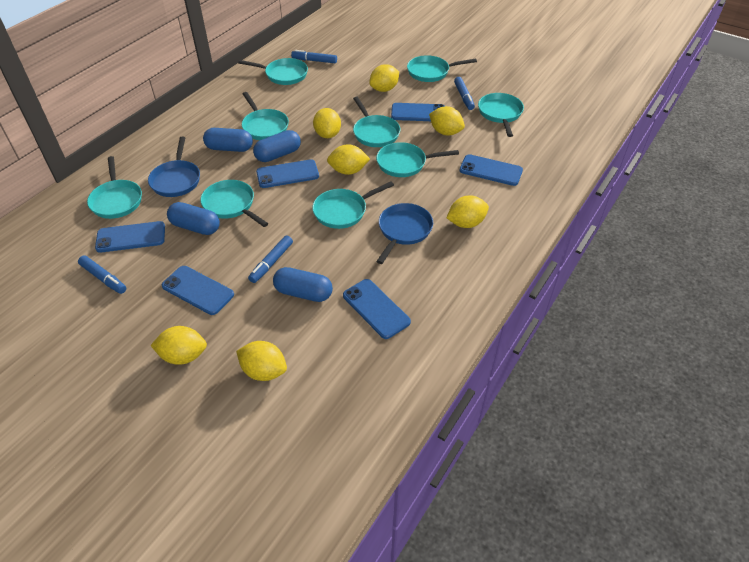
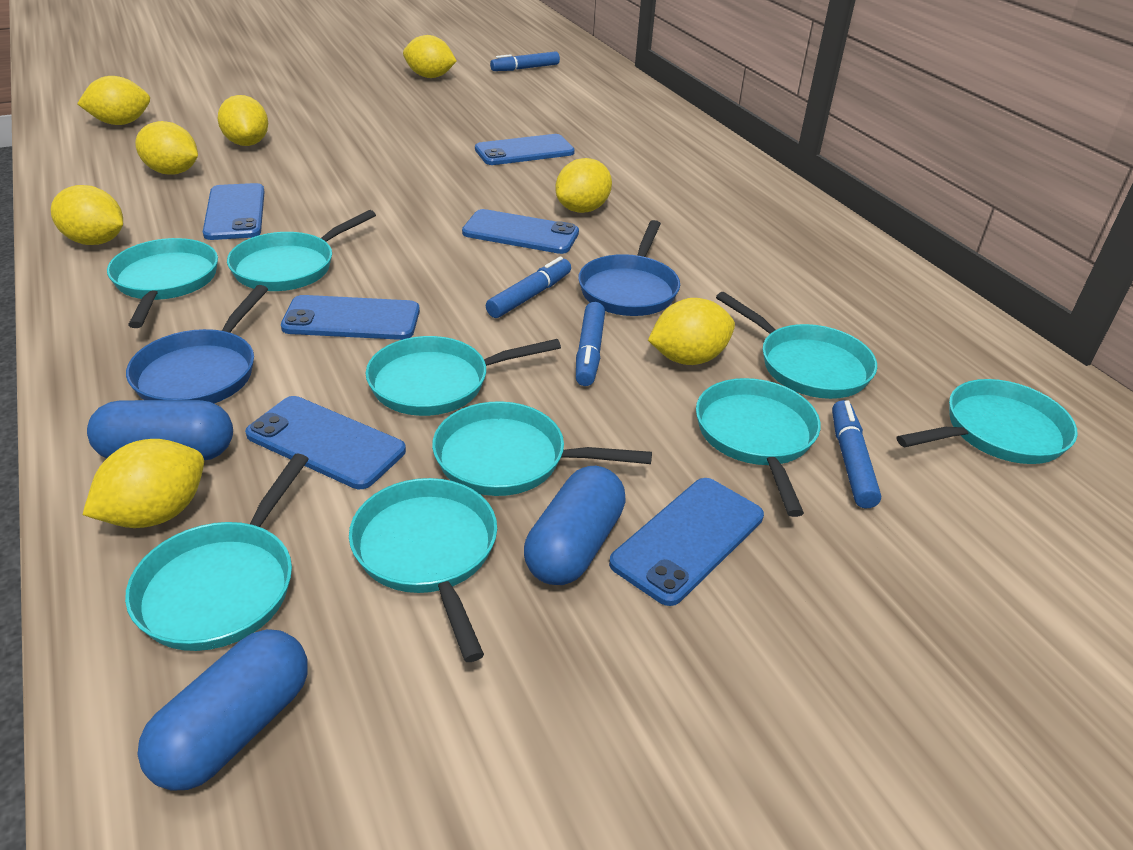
blue capsule: [167,202,220,235] [203,128,253,152] [253,130,301,162] [273,267,333,302] = 4 -> [87,400,233,460] [137,629,308,791] [524,466,626,585] = 3
yellow lemon: [150,326,207,365] [236,341,287,381] [313,108,341,138] [327,144,370,175] [370,64,399,92] [429,106,465,135] [446,196,489,228] = 7 -> [51,185,123,245] [77,76,150,125] [82,439,204,528] [135,121,198,175] [218,95,268,146] [403,35,456,78] [555,158,612,213] [648,298,735,365] = 8

